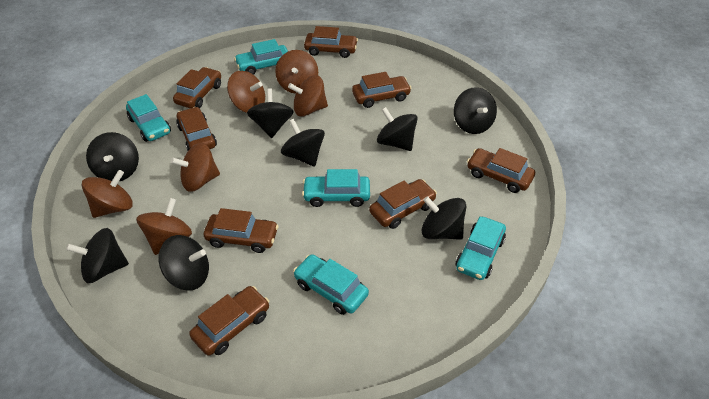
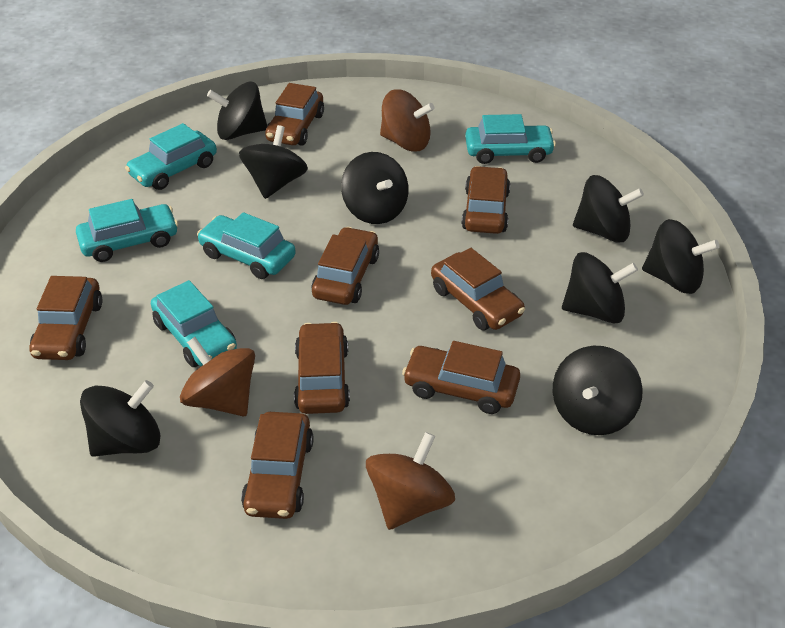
brown spinning top: [81,170,133,218] [136,198,192,255] [171,143,220,192] [227,71,265,113] [275,50,318,94] [288,75,328,116] = 6 -> [180,337,255,416] [366,432,455,530] [380,89,434,152] = 3

